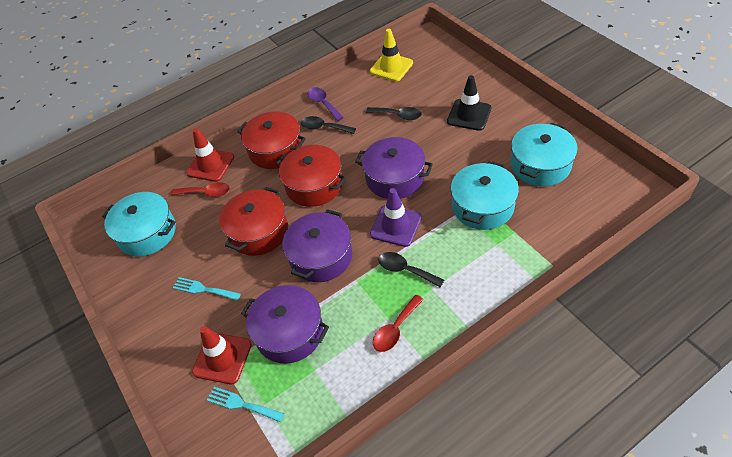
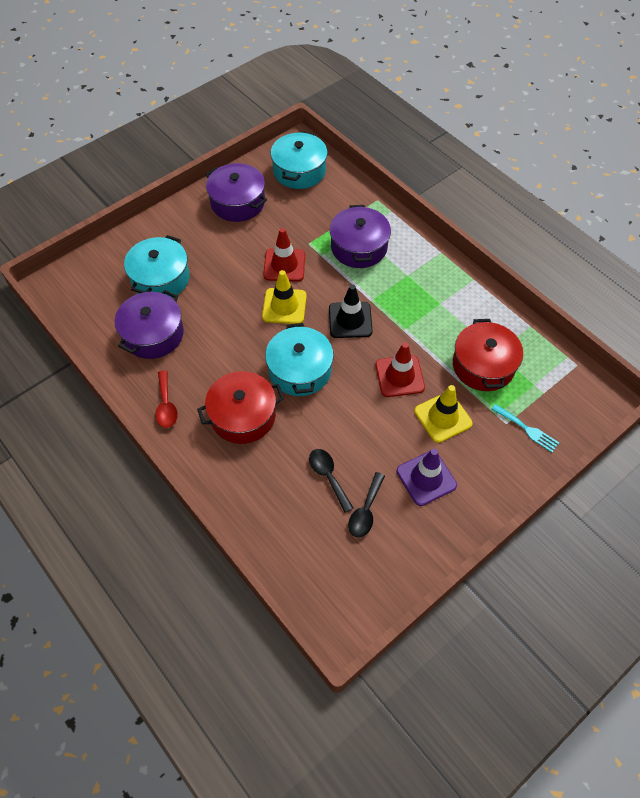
black spoon: [301,116,356,134] [366,107,422,120] [378,252,444,287] = 3 -> [309,449,353,513] [348,472,385,538] = 2
purple spoon: [308,87,344,121] = 1 -> none = 0
red pot: [219,187,288,256] [237,112,306,169] [276,145,346,207] = 3 -> [197,371,284,444] [453,319,523,391] = 2
red spoon: [171,182,230,197] [373,295,424,352] = 2 -> [155,370,178,428] = 1
turquoise fork: [173,277,241,301] [207,387,284,422] = 2 -> [491,404,559,453] = 1
yellow traffic cone: [370,29,413,81] = 1 -> [262,270,307,324] [414,385,473,443] = 2

